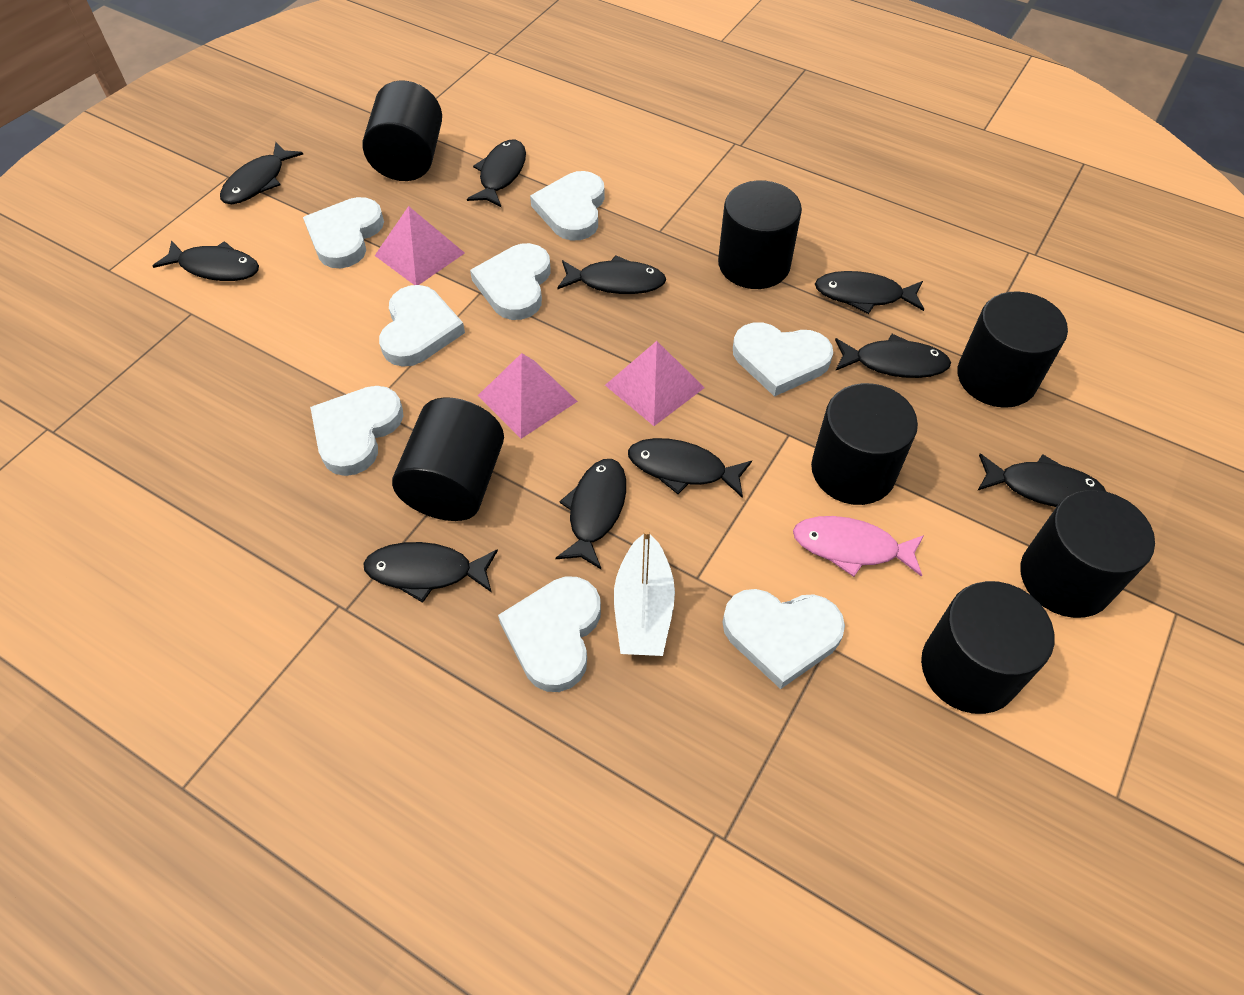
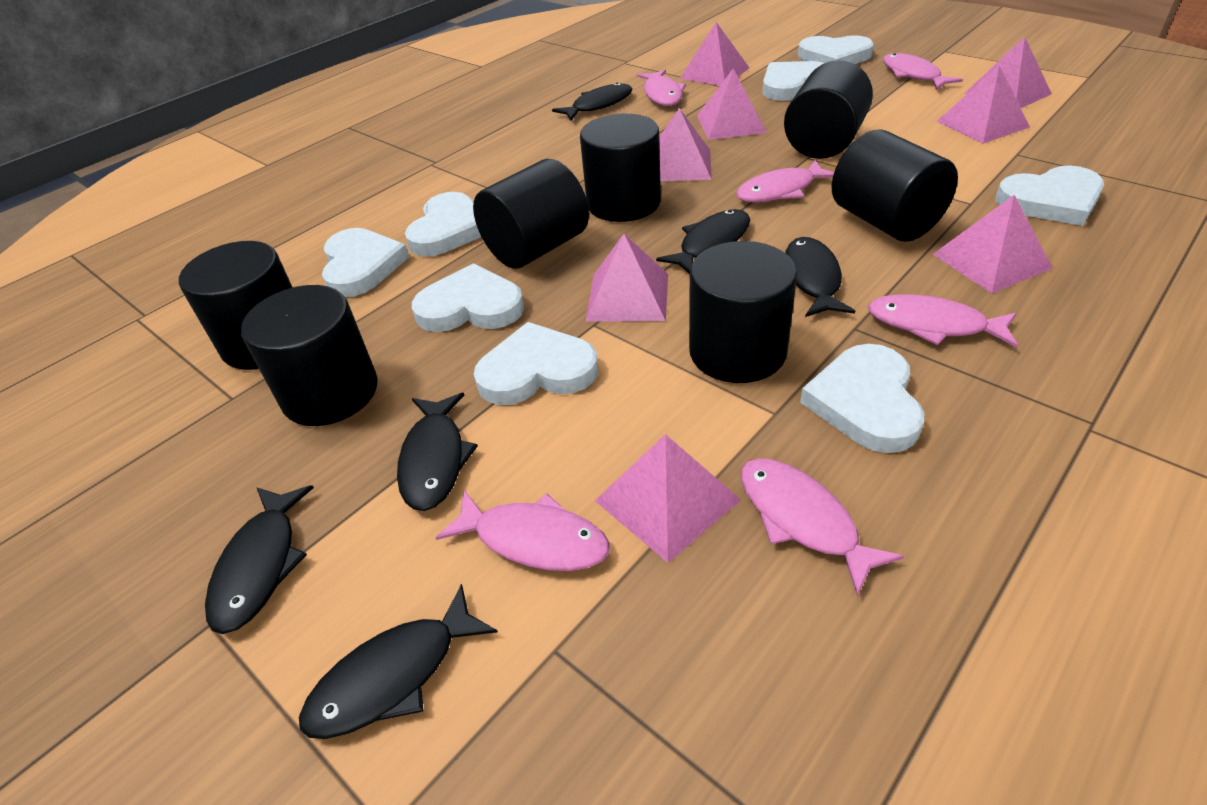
black fish: [153,240,259,281] [220,142,303,204] [363,542,498,603] [467,140,526,207] [555,459,626,569] [557,255,666,294] [628,438,752,498] [815,271,924,314] [835,334,951,378] [977,454,1106,507] = 10 -> [205,485,314,634] [299,584,498,739] [397,393,478,511] [552,82,632,120] [656,209,750,274] [785,237,855,317] = 6
pink fish: [793,516,924,577] = 1 -> [435,490,610,571] [637,70,686,106] [736,160,834,202] [741,458,904,596] [868,294,1018,348] [883,53,963,90] = 6
pink pyramid: [375,206,465,285] [478,353,578,439] [605,341,705,426] = 3 -> [586,234,668,321] [595,434,741,563] [659,108,712,181] [680,22,749,86] [697,68,767,140] [933,195,1053,293] [937,65,1030,144] [964,37,1052,108] = 8
white boat: [614,529,675,656] = 1 -> none = 0

